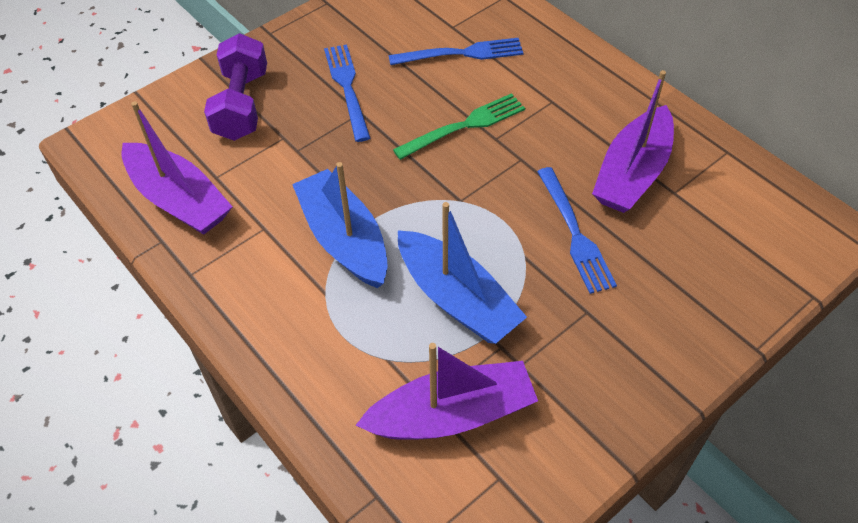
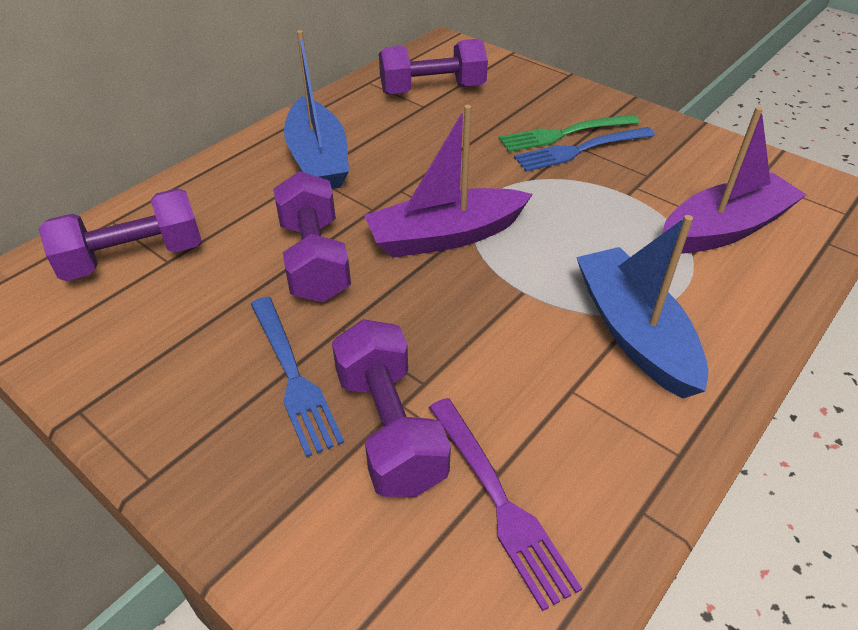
blue fork: [324,44,370,142] [389,38,523,65] [537,167,617,294] = 3 -> [251,297,344,458] [514,127,655,172] = 2
purple boat: [122,101,233,235] [356,343,538,440] [592,70,674,213] = 3 -> [364,105,533,258] [662,107,807,253] = 2
purple dumbbell: [204,33,267,141] = 1 -> [39,188,202,281] [274,171,351,302] [332,319,451,497] [379,39,488,95] = 4
purple fork: none = 0 -> [429,398,582,611] = 1

